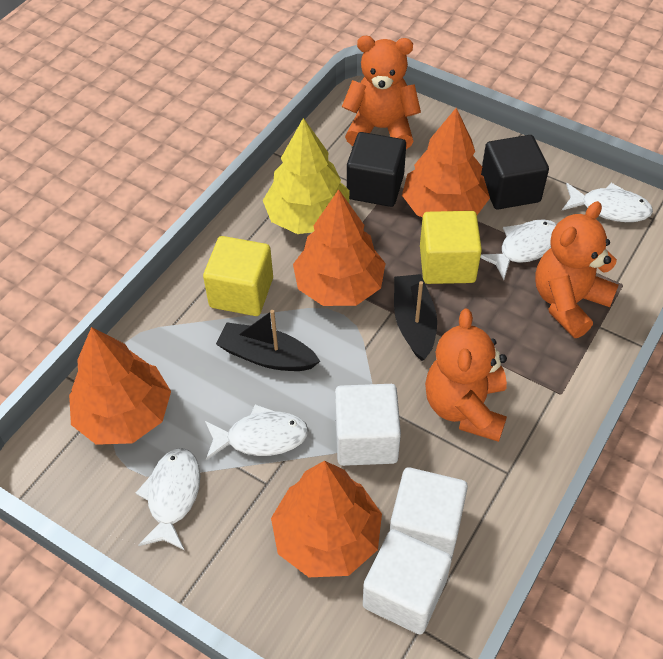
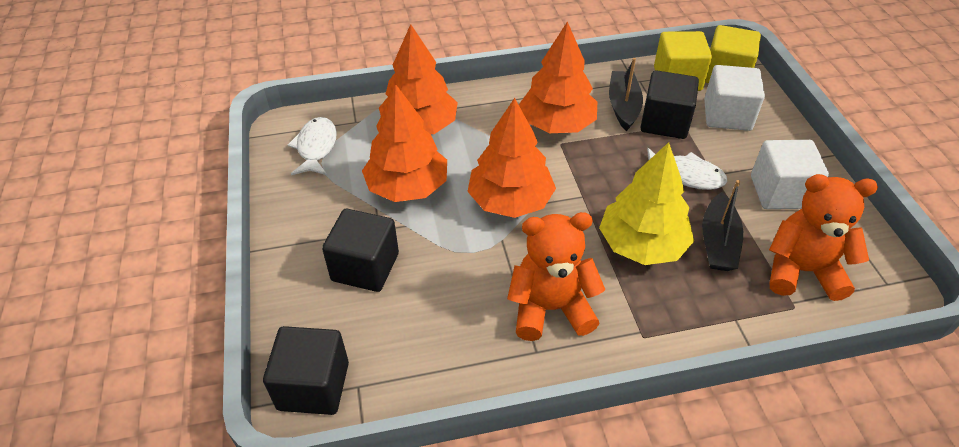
black cube: [347,132,406,207] [481,135,549,209] = 2 -> [263,326,349,415] [322,209,399,292] [640,70,699,139] = 3
orange teddy bear: [342,36,421,149] [425,309,507,442] [535,201,619,338] = 3 -> [507,212,606,341] [769,174,878,301] = 2
white cube: [335,384,401,466] [363,529,452,635] [390,467,468,557] = 3 -> [704,65,765,131] [751,140,829,209] = 2
white fish: [136,448,201,550] [205,404,309,460] [480,219,557,280] [562,183,653,222] = 4 -> [288,117,337,175] [647,148,727,190] = 2

